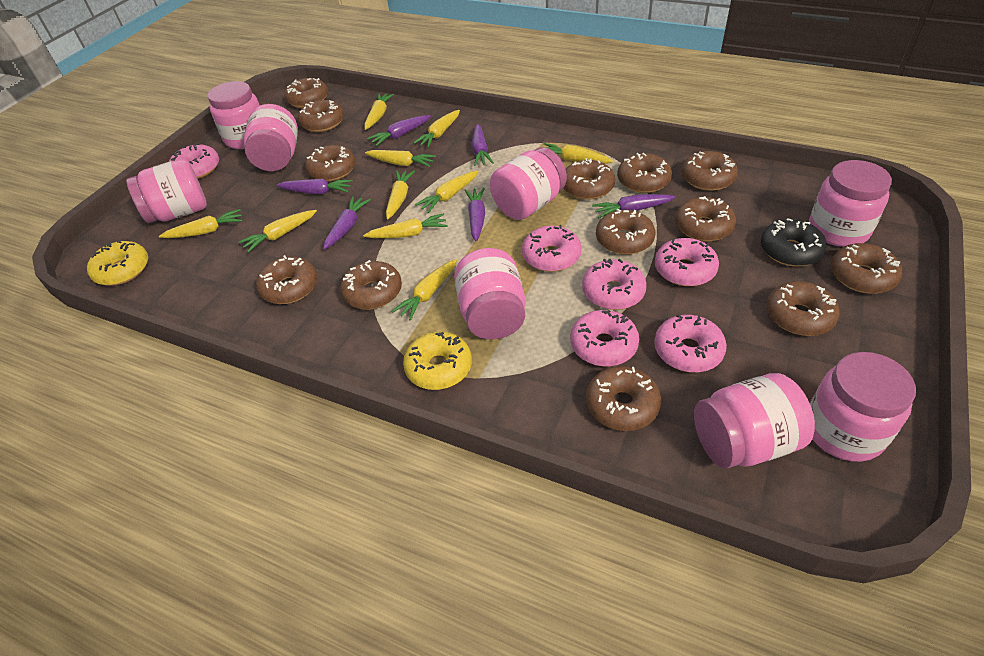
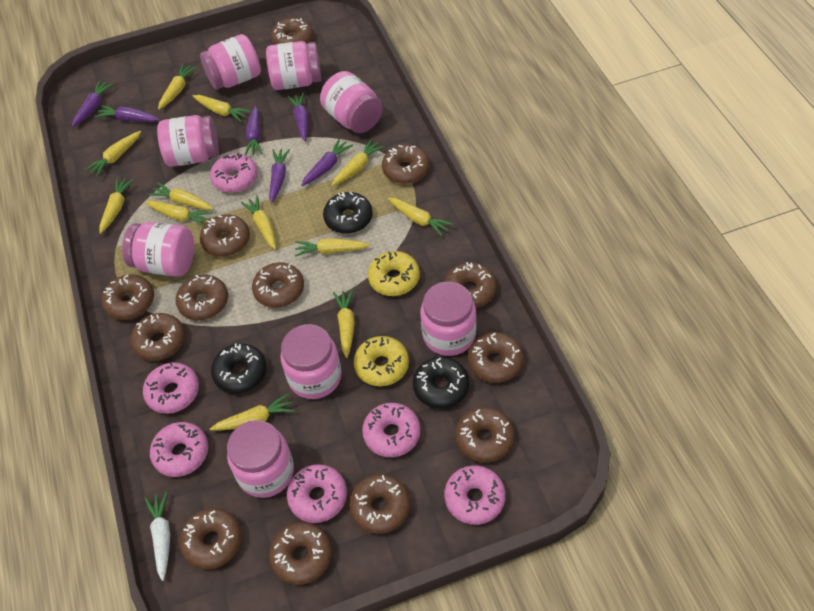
black donut: [761,218,827,266] = 1 -> [211,343,266,394] [323,192,373,234] [413,357,469,409] = 3
white carrot: none = 0 -> [144,492,170,581] = 1
yellow carrot: [159,209,242,238] [239,210,317,253] [363,213,448,238] [364,93,394,130] [365,150,436,167] [386,170,415,220] [392,259,457,321] [413,110,460,148] [415,171,479,213] [543,143,613,164] = 10 -> [85,131,141,177] [99,178,134,234] [145,201,212,226] [148,182,214,210] [158,64,197,110] [193,95,251,122] [210,393,295,431] [241,195,276,250] [295,238,370,257] [332,139,385,186] [333,290,355,358] [388,198,453,237] = 12

